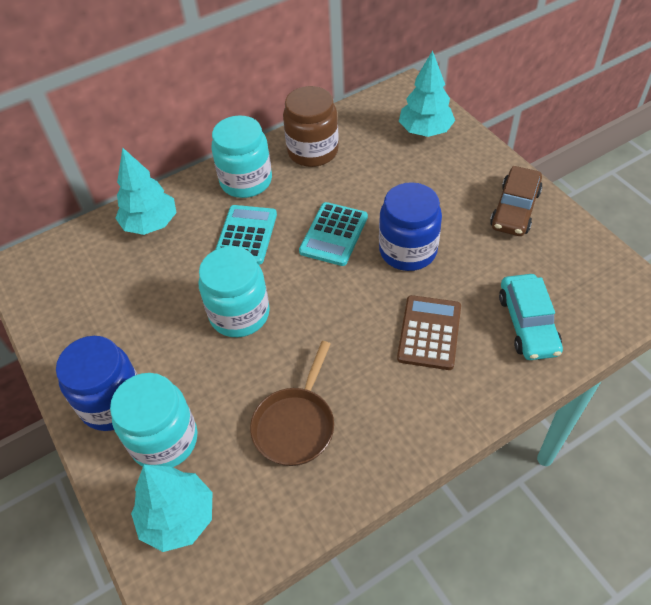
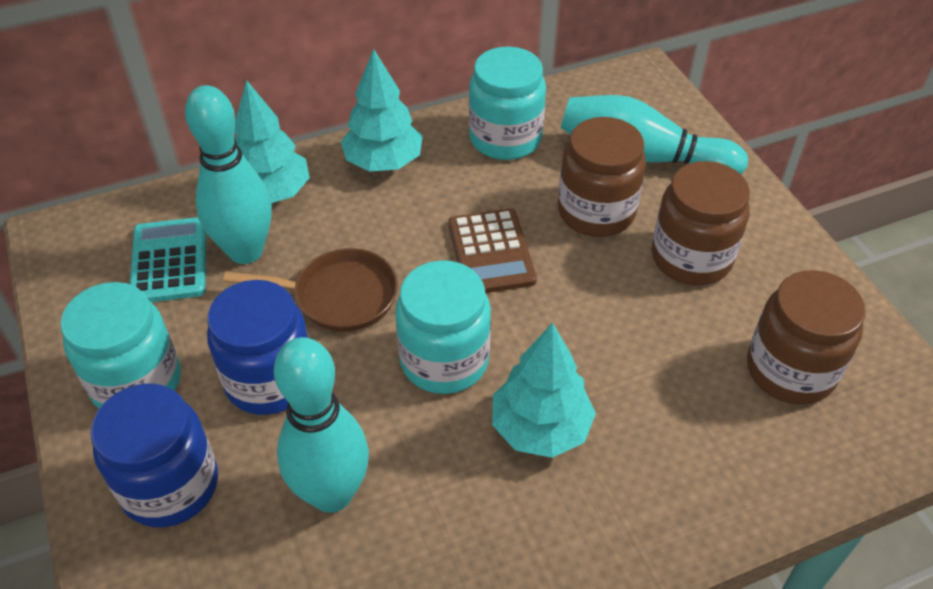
brown car: [490,166,542,236] = 1 -> none = 0
brown jar: [283,86,339,167] = 1 -> [558,117,646,237] [652,161,750,285] [747,270,866,405] = 3
turquoise bowling pin: none = 0 -> [185,85,272,264] [274,337,369,513] [561,95,748,174] = 3
turquoise calculator: [215,205,277,265] [299,202,368,266] = 2 -> [130,217,206,302] = 1
turquoise car: [499,274,563,360] = 1 -> none = 0

